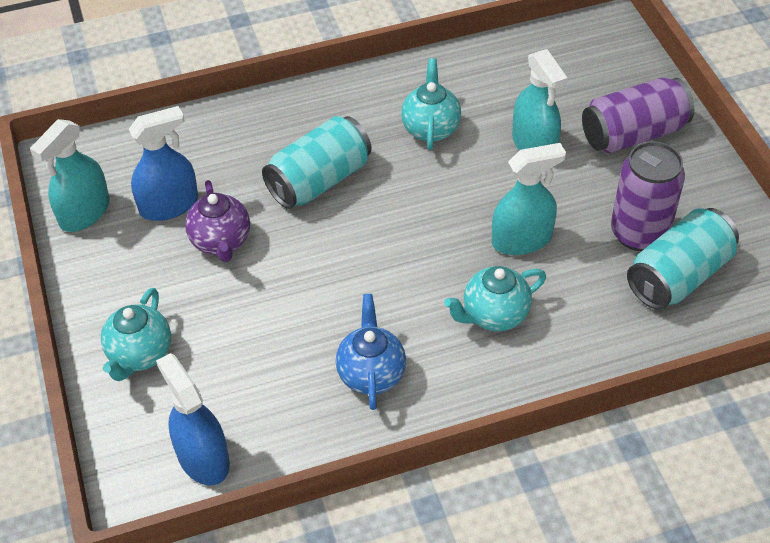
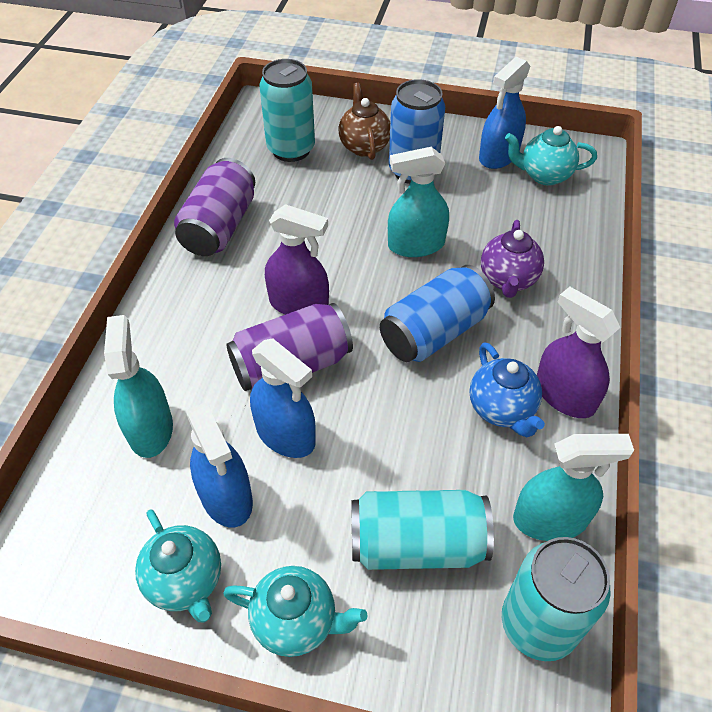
blue can: none = 0 -> [380,265,495,362] [389,79,445,184] = 2
blue spray bottle: [129,106,198,221] [156,353,230,486] = 2 -> [187,403,253,528] [250,339,316,458] [479,57,531,169] = 3
brown teapot: none = 0 -> [338,83,390,160] = 1
purple spray bottle: none = 0 -> [265,204,329,315] [537,287,620,418] = 2
turquoise can: [262,116,372,209] [627,208,739,310] = 2 -> [259,59,315,162] [351,490,494,570] [502,537,611,661] = 3

